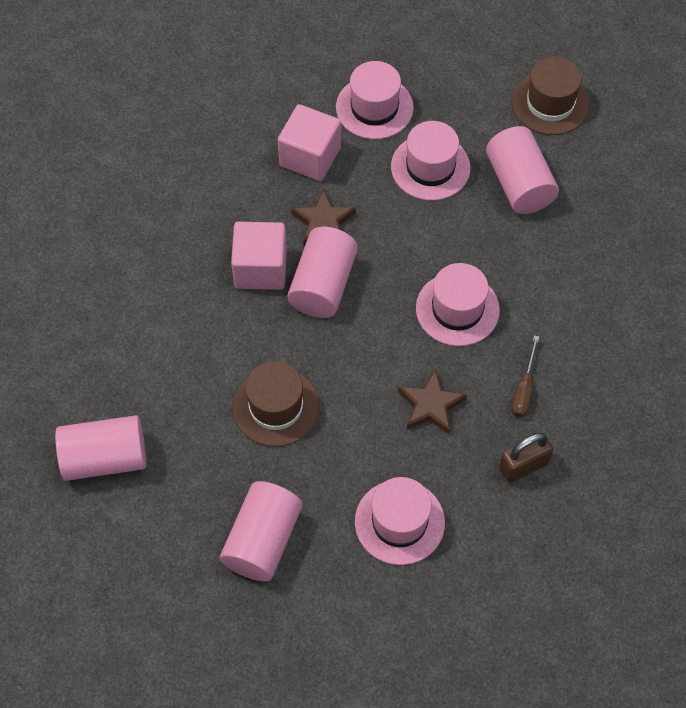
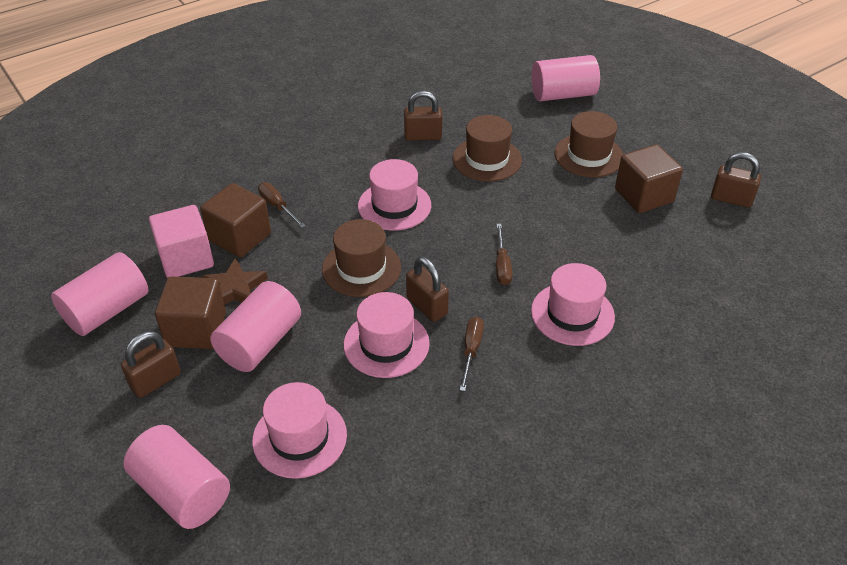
brown cube: none = 0 -> [155,277,226,349] [200,183,271,258] [615,144,683,213] = 3
brown hat: [233,361,320,447] [512,57,590,135] = 2 -> [322,219,401,297] [452,115,522,182] [554,111,624,177] = 3
brown padlock: [499,432,553,483] = 1 -> [121,331,181,398] [404,91,442,141] [406,257,449,322] [711,152,761,208] = 4
brown screwdriver: [512,335,539,417] = 1 -> [258,182,305,228] [460,317,484,391] [496,224,513,285] = 3
brown star: [291,189,356,246] [398,370,467,435] = 2 -> [202,258,268,305] = 1
pink cube: [231,222,287,290] [278,104,341,181] = 2 -> [149,205,214,278] = 1

